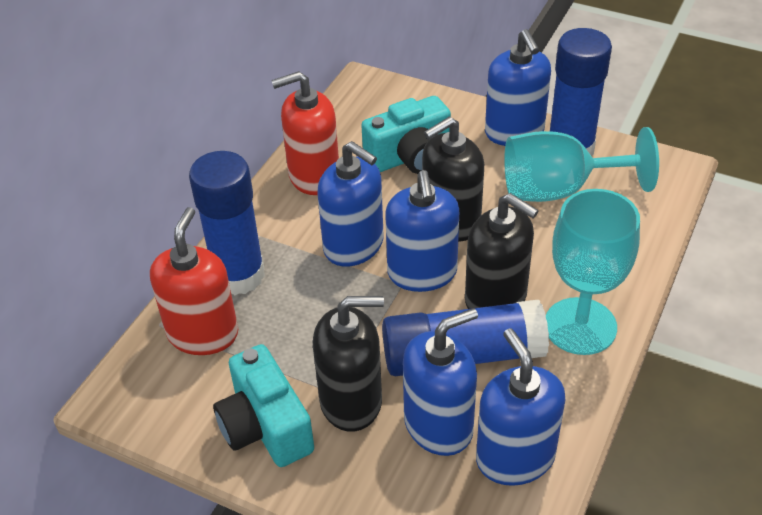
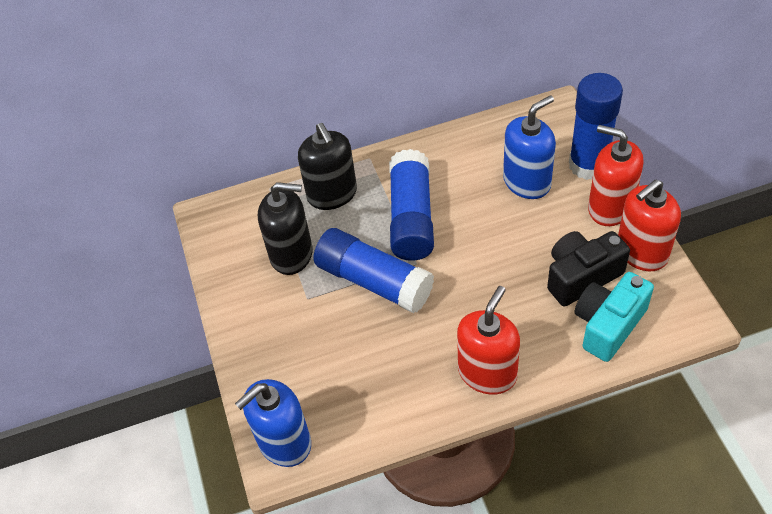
black camera: none = 0 -> [547,231,630,306] = 1
black soap dispenser: [313,296,384,432] [422,117,484,242] [465,193,539,309] = 3 -> [258,182,313,275] [298,123,357,210] = 2
blue soap dispenser: [317,141,383,267] [385,170,459,292] [403,308,478,456] [476,328,565,486] [485,29,551,146] = 5 -> [235,379,311,467] [503,95,556,199] = 2
red soap dispenser: [150,207,238,355] [271,71,339,195] = 2 -> [457,286,520,395] [588,125,643,226] [618,179,681,271] = 3
turquoise camera: [213,344,314,467] [361,96,451,174] = 2 -> [575,272,654,362] = 1
turquoise goblet: [504,127,659,202] [546,189,640,355] = 2 -> none = 0

